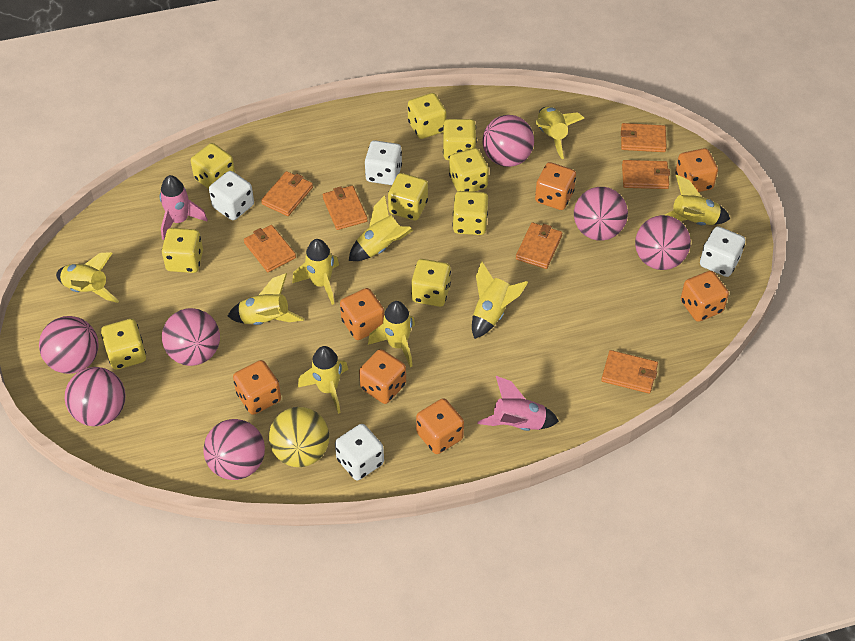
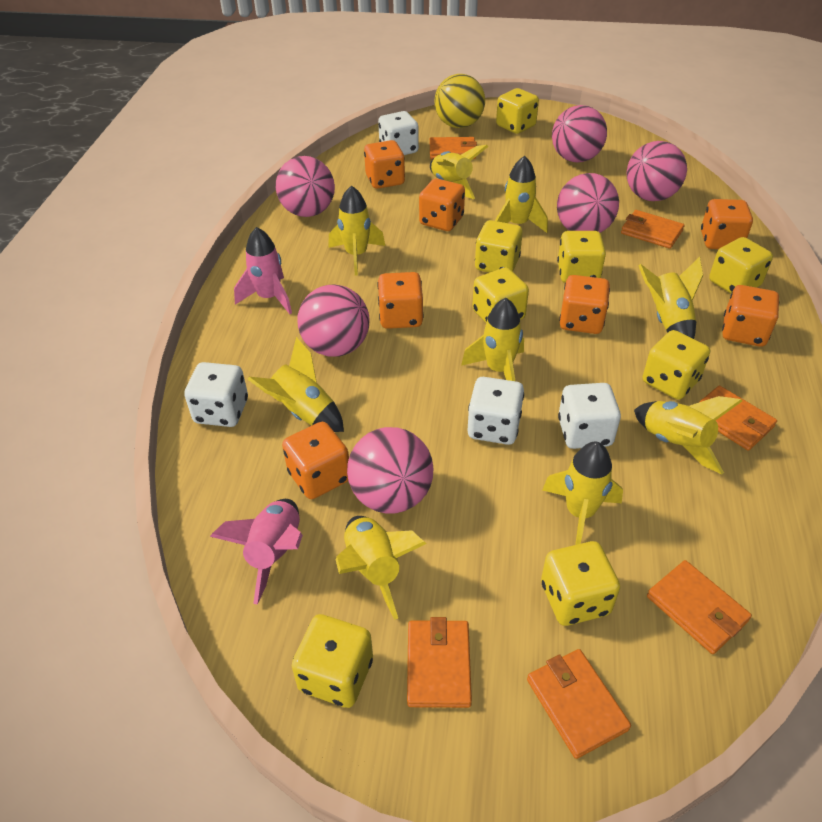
orange wallet: [244,225,296,272] [261,171,313,216] [323,186,368,230] [516,223,562,269] [601,350,658,394] [621,123,667,152] [622,160,670,189] = 7 -> [407,617,472,708] [430,137,477,160] [527,649,631,759] [621,210,684,249] [647,560,752,654] [698,386,777,450] = 6
pink ball: [39,316,99,374] [65,367,126,426] [162,308,220,366] [203,419,265,480] [482,115,534,167] [574,187,628,241] [635,215,691,270] = 7 -> [276,156,335,217] [297,284,369,357] [347,427,433,514] [552,105,607,162] [557,173,619,233] [627,141,687,201] = 6
yellow dice: [101,319,146,370] [162,228,203,273] [191,143,235,189] [388,173,428,221] [408,93,446,139] [411,259,451,307] [443,119,477,160] [449,148,489,192] [452,191,488,235] = 9 -> [292,614,373,708] [472,268,529,323] [475,220,523,273] [496,88,539,134] [541,541,620,626] [557,231,606,283] [642,330,710,400] [709,237,773,293] = 8

